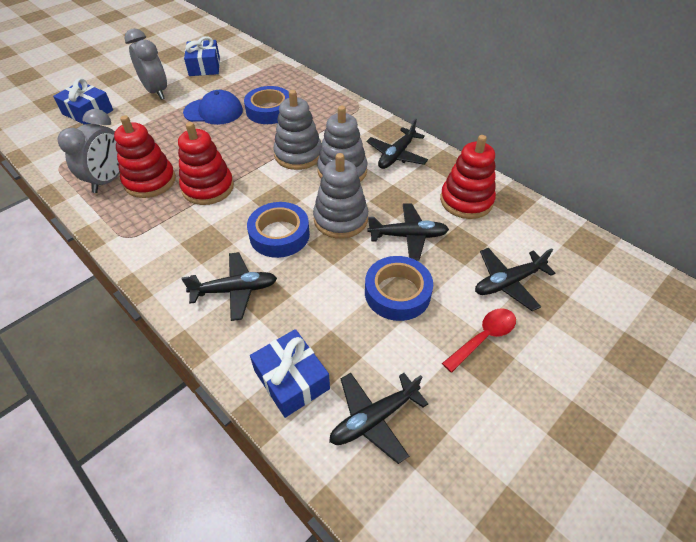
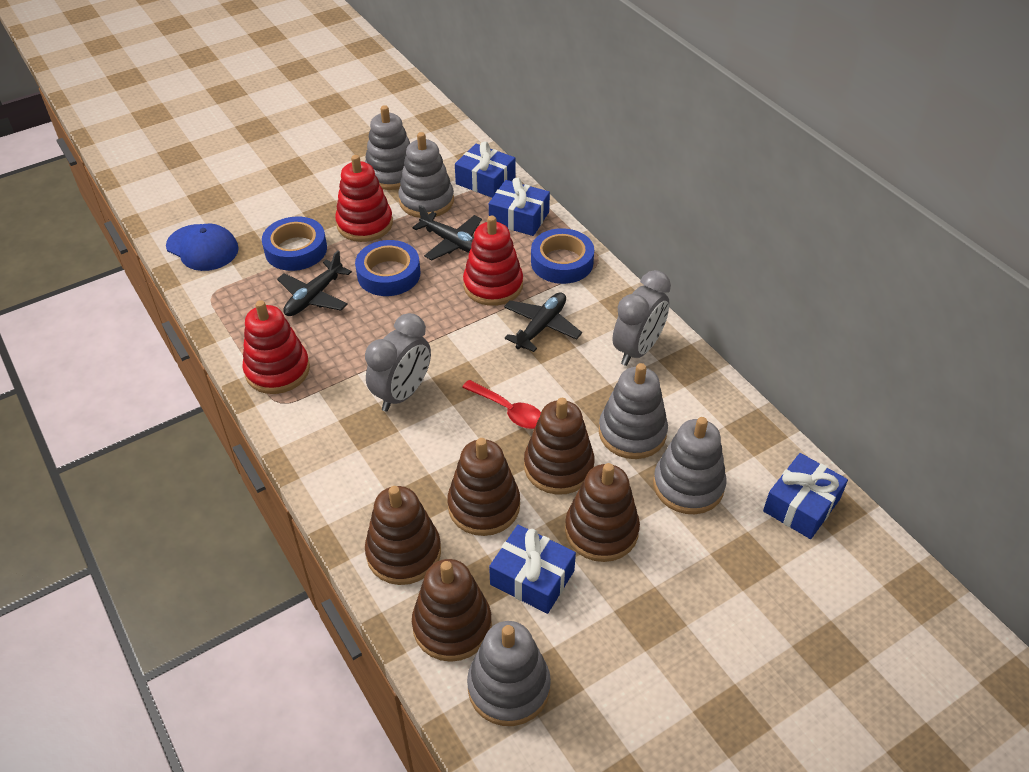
black plane: [181,252,277,321] [329,373,428,464] [366,118,428,169] [368,203,449,260] [475,248,555,311] = 5 -> [277,250,352,316] [412,205,482,260] [504,292,582,352] = 3
blue gift: [53,78,113,125] [184,36,220,76] [250,329,330,418] = 3 -> [455,142,516,198] [489,177,550,236] [489,525,576,614] [763,453,848,539] = 4
brown stacking toy: none = 0 -> [365,486,441,585] [412,559,492,662] [447,438,520,536] [524,398,595,495] [565,463,640,562] = 5
grey stacking toy: [273,90,322,170] [313,153,368,239] [317,106,367,182] = 3 -> [365,105,410,190] [398,132,454,218] [467,621,551,726] [599,363,668,459] [653,417,726,514] = 5

